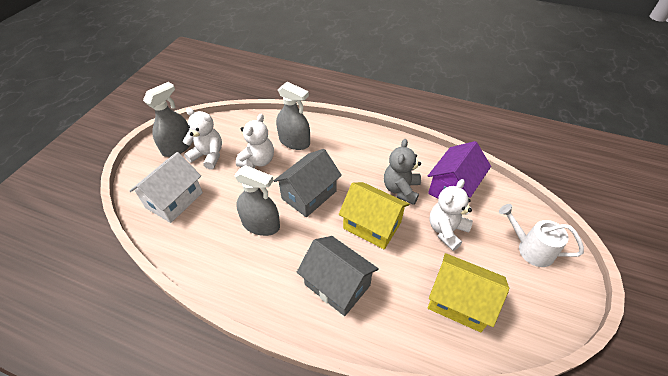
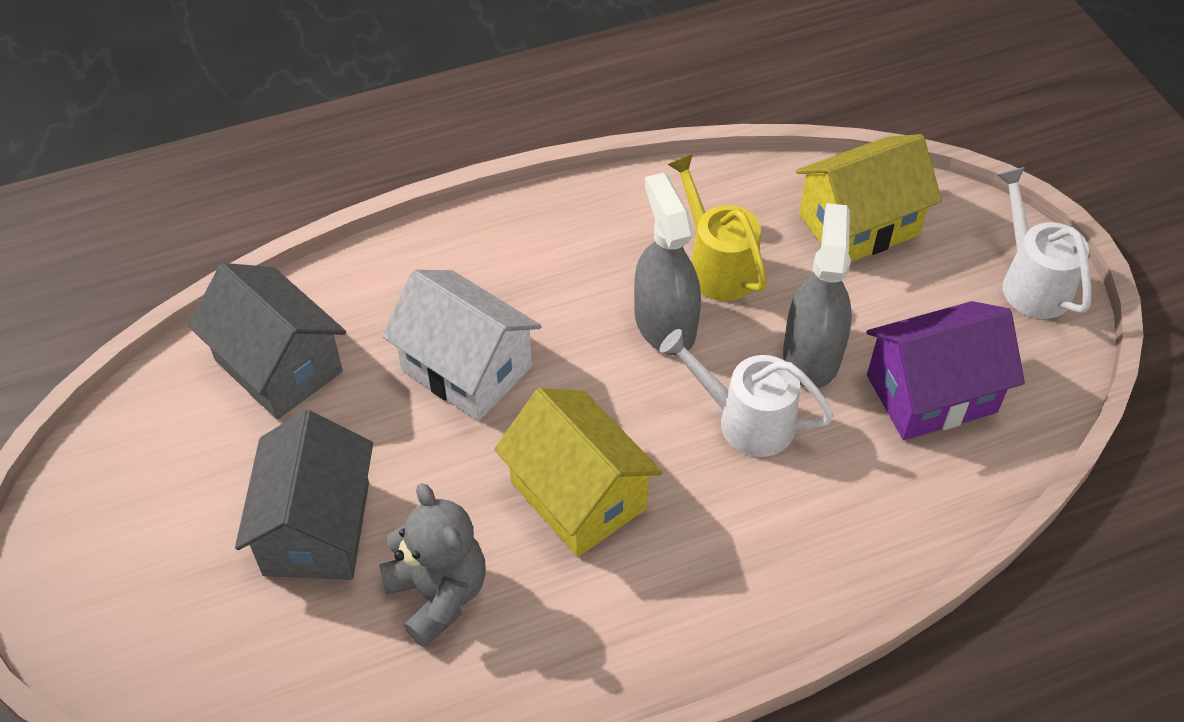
grey spray bottle: [143,82,190,157] [234,165,280,236] [276,82,310,150] = 3 -> [634,173,701,355] [783,203,852,388] = 2
white teddy bear: [183,108,222,170] [236,114,274,168] [429,179,473,251] = 3 -> none = 0
white watering can: [499,204,584,267] = 1 -> [660,329,834,457] [997,167,1091,319] = 2
yellow watering can: none = 0 -> [667,154,767,301] = 1

